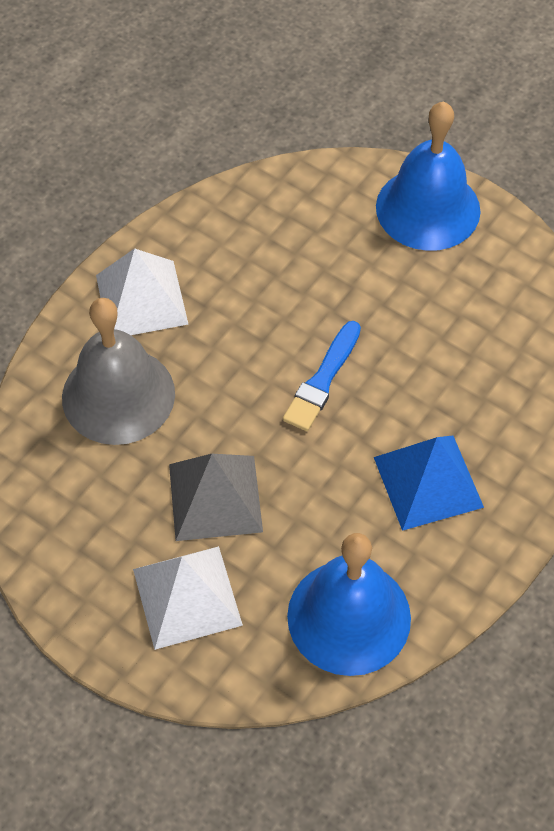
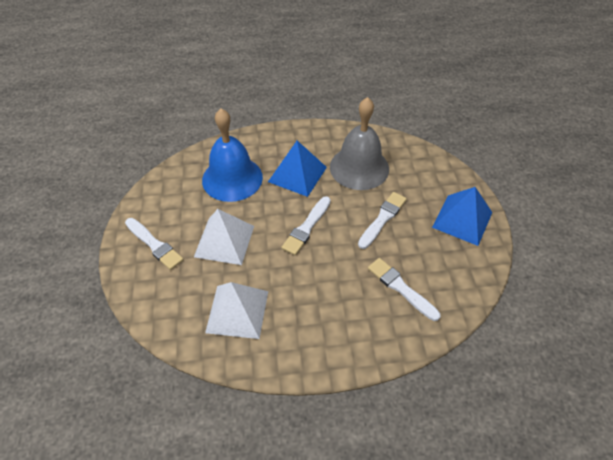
blue bell: [287,533,411,676] [376,101,480,251] = 2 -> [202,109,263,202] = 1
blue brush: [283,321,361,431] = 1 -> none = 0
blue pyramid: [374,436,484,531] = 1 -> [268,141,327,197] [432,187,492,246] = 2
grey pyramid: [169,454,263,541] = 1 -> none = 0
white brush: none = 0 -> [125,218,183,270] [281,196,331,255] [358,192,407,249] [368,258,440,321] = 4

